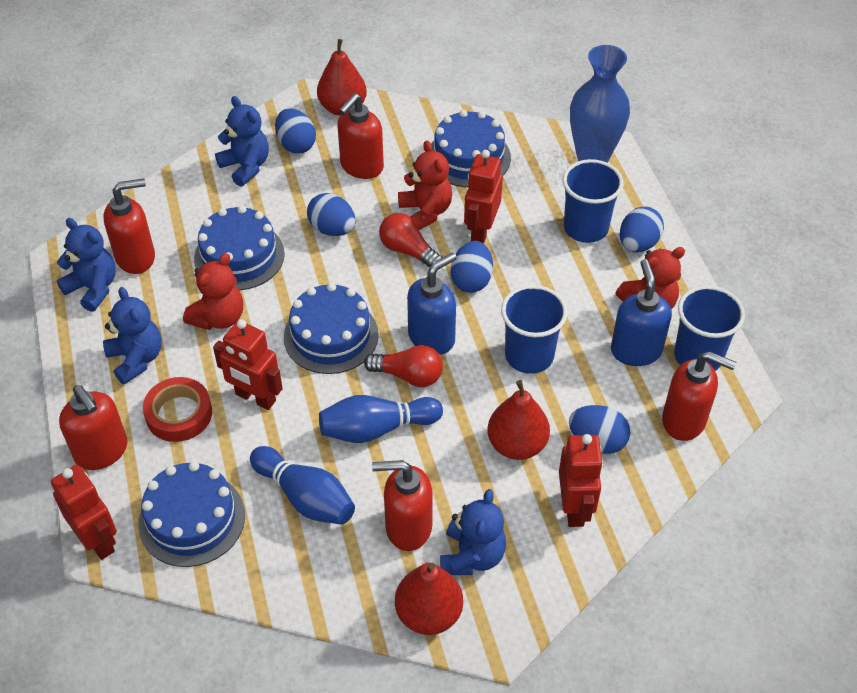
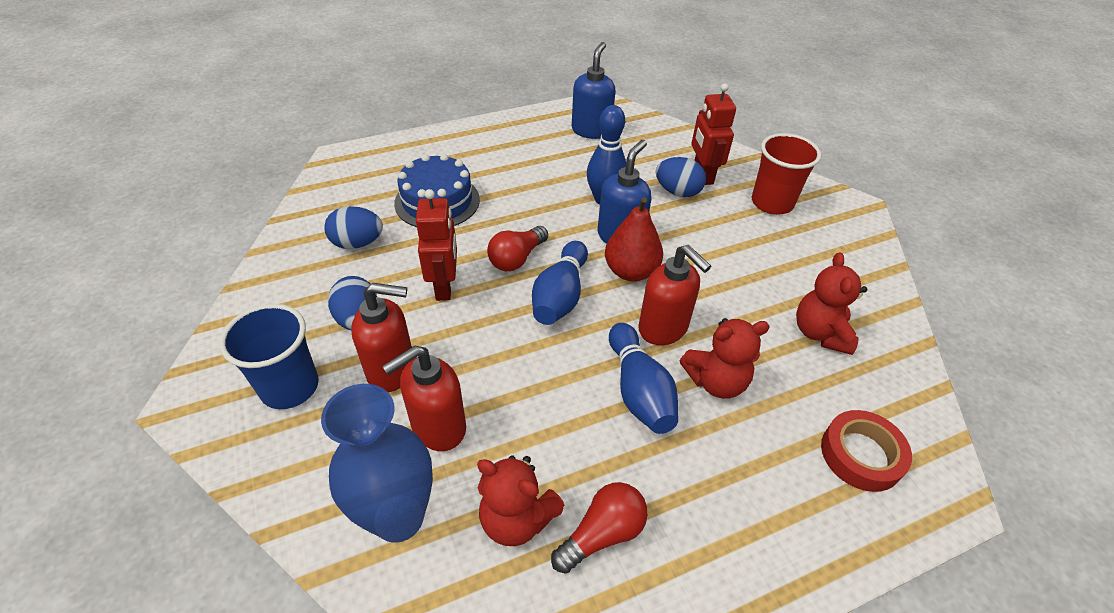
blue bowling pin: [250,446,355,525] [319,395,443,443] = 2 -> [532,241,588,325] [587,105,626,204] [609,323,678,434] = 3
blue cake: [138,461,245,567] [194,205,285,290] [284,283,379,374] [431,110,511,187] = 4 -> [394,154,480,227] = 1
blue cup: [501,285,568,374] [563,159,623,243] [674,286,745,371] = 3 -> [219,304,319,409] = 1
blue egg: [275,109,316,154] [307,193,356,236] [451,241,493,293] [569,405,630,454] [620,207,664,252] = 5 -> [324,206,383,249] [328,276,377,330] [656,157,706,197] = 3
blue teddy bear: [57,218,116,312] [103,287,162,385] [215,96,269,187] [440,489,506,575] = 4 -> none = 0
red cup: none = 0 -> [752,133,821,215] = 1
red pear: [317,39,367,116] [395,563,463,635] [487,380,550,460] = 3 -> [605,197,663,281] = 1
red robot: [51,465,117,560] [213,319,283,410] [464,150,503,244] [559,434,603,527] = 4 -> [416,189,457,301] [691,83,736,185] = 2
red soap dispenser: [59,385,128,470] [103,178,155,274] [337,94,384,179] [372,460,433,551] [662,351,736,441] = 5 -> [351,283,412,392] [382,345,466,451] [638,245,711,345] = 3

